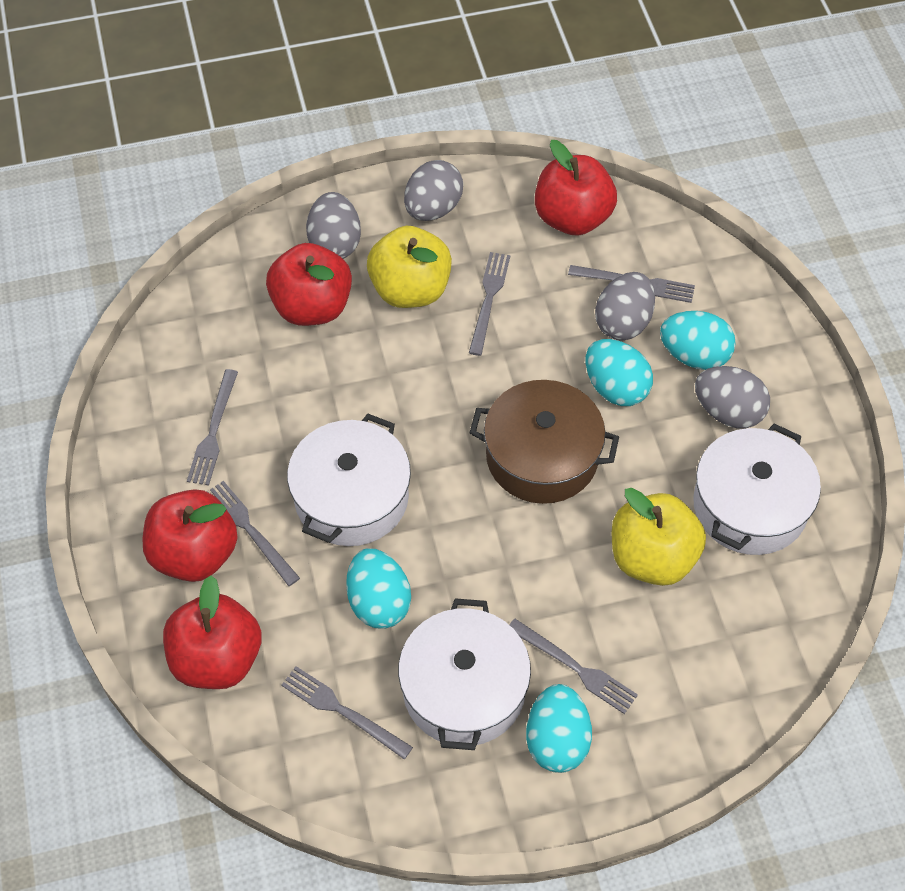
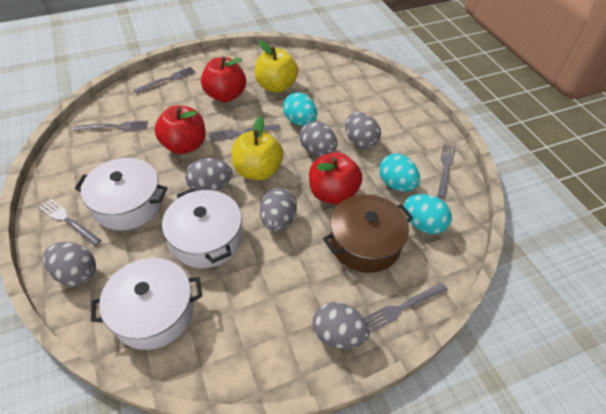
grey egg: [306,192,361,259] [404,160,463,221] [595,272,655,341] [695,366,770,428] = 4 -> [43,242,96,286] [185,158,232,191] [260,188,297,232] [299,121,338,156] [312,302,370,349] [345,112,381,149] = 6
red apple: [142,489,238,582] [163,575,262,689] [266,243,352,326] [535,140,617,236] = 4 -> [154,106,205,154] [201,57,246,102] [309,152,362,205] = 3
turquoise egg: [346,548,411,628] [526,684,592,773] [586,339,653,406] [660,311,736,370] = 4 -> [283,93,317,126] [379,154,420,191] [404,194,452,234] = 3

